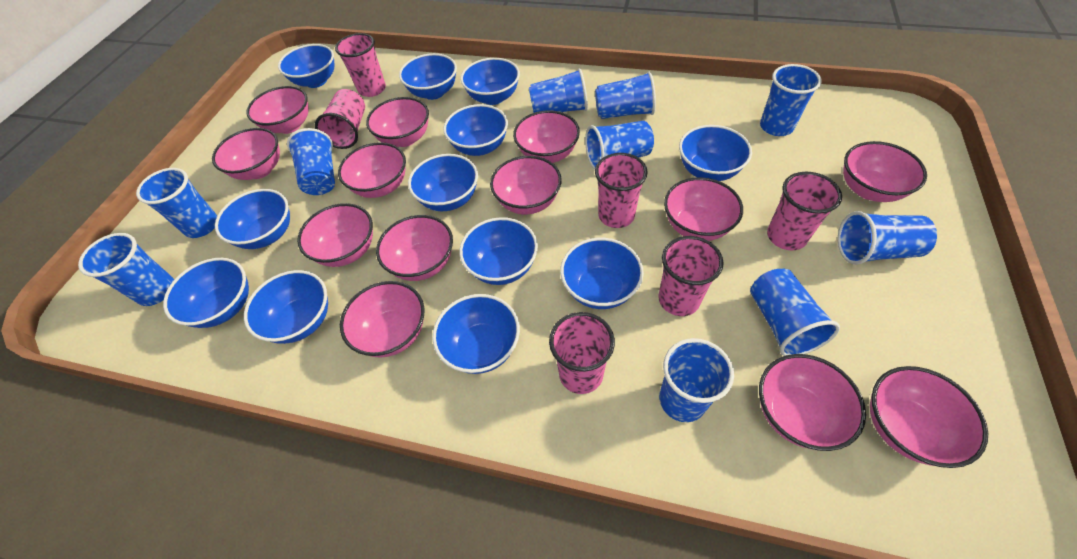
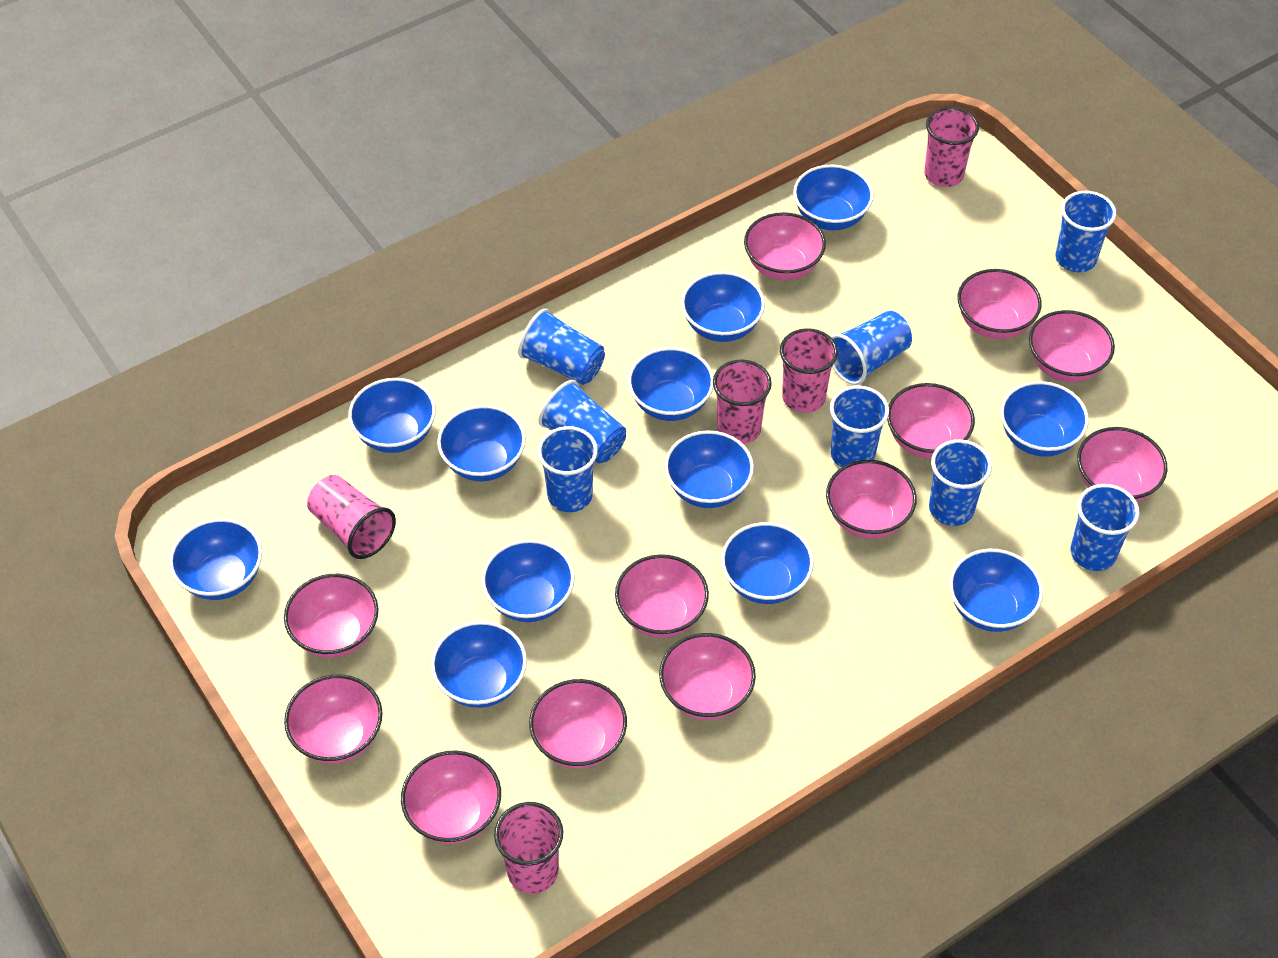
blue cup: [78,233,174,306] [136,168,217,238] [287,128,335,195] [529,68,588,113] [585,121,654,170] [595,71,656,119] [659,338,734,422] [750,269,840,356] [760,64,822,136] [838,211,937,265] = 10 -> [518,309,605,385] [537,426,598,512] [538,380,626,463] [830,385,889,467] [831,311,912,385] [929,439,992,526] [1056,191,1116,272] [1070,484,1140,571] = 8
pink bowl: [212,128,280,180] [246,86,309,134] [297,203,373,267] [338,142,406,198] [340,281,425,358] [366,97,429,147] [376,215,453,281] [490,156,562,214] [513,110,580,163] [664,177,743,241] [759,354,866,451] [843,141,927,202] [870,366,988,468] = 13 -> [284,574,379,658] [284,674,383,764] [401,750,501,844] [529,679,627,769] [615,554,709,638] [659,633,756,720] [744,212,826,280] [826,460,917,539] [887,383,975,459] [958,269,1042,339] [1029,310,1115,382] [1077,427,1168,502] = 12
pink cup: [315,89,365,149] [335,33,386,97] [549,312,615,394] [595,153,648,228] [658,236,724,316] [767,172,842,250] = 6 -> [307,475,396,559] [494,802,563,894] [713,359,772,444] [780,328,838,413] [924,107,979,187] = 5

